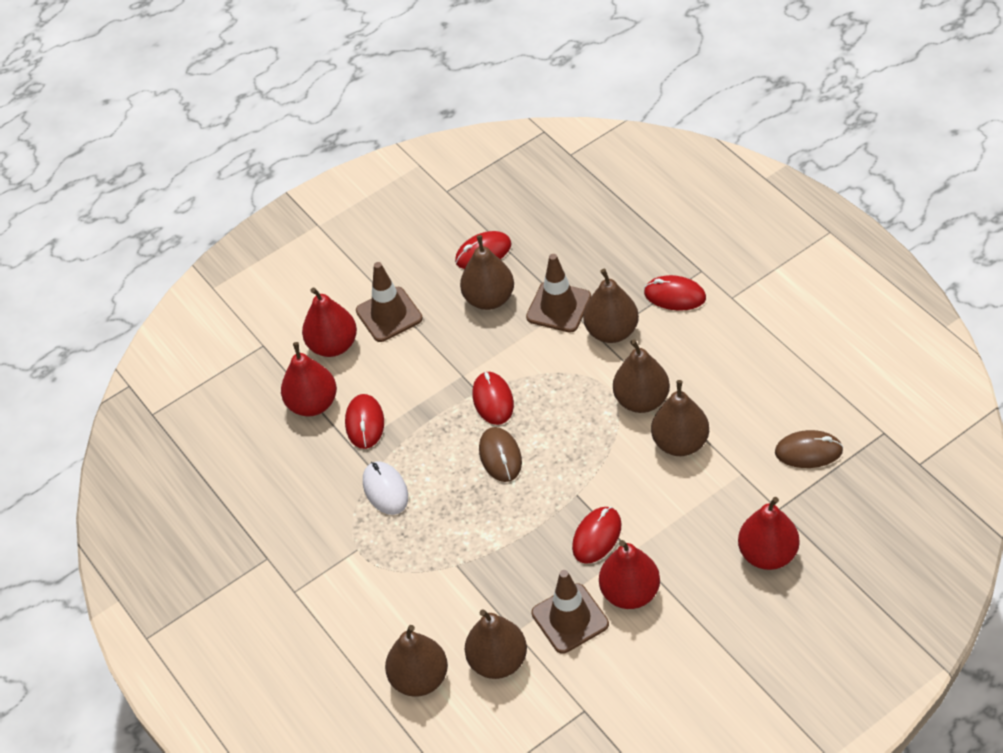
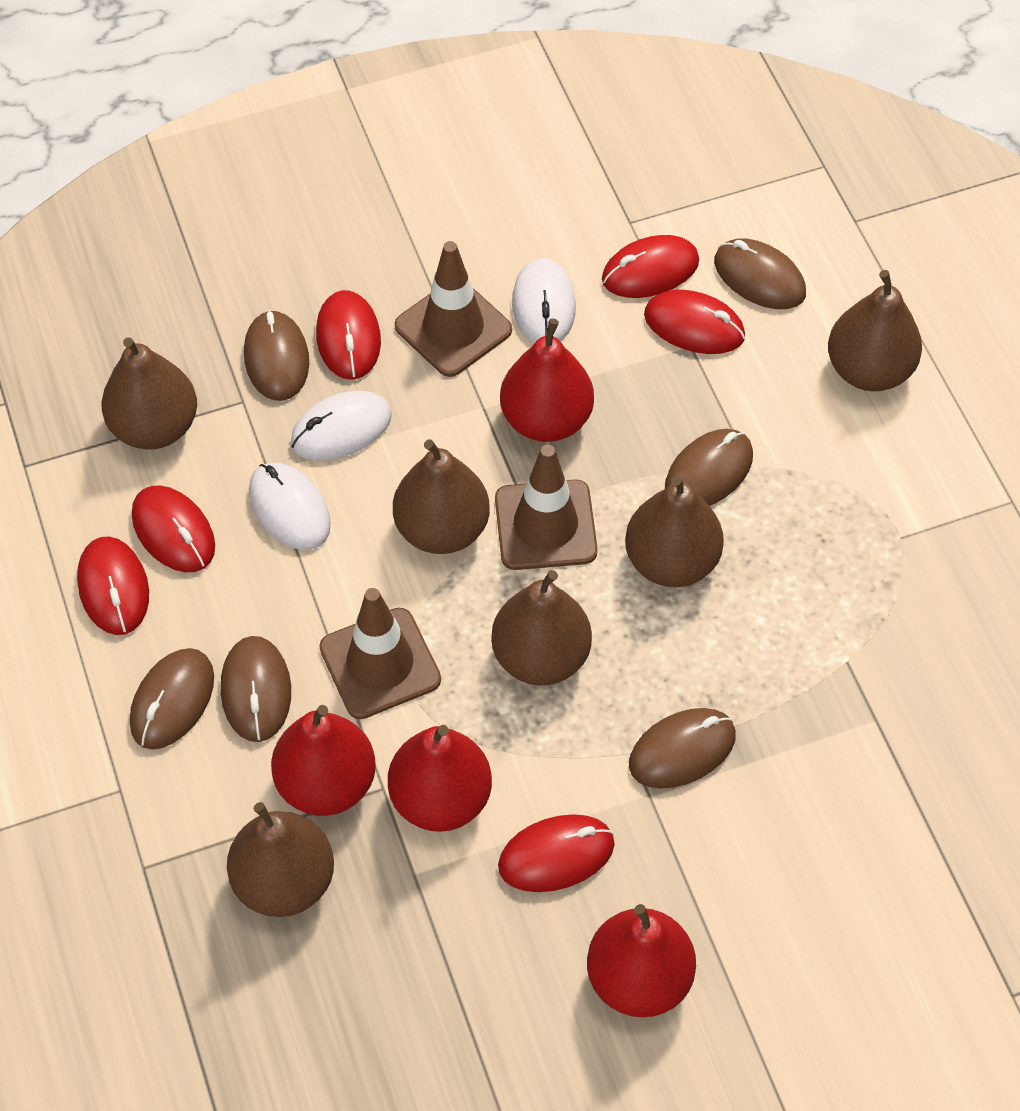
brown mouse: [479,427,522,482] [775,430,843,468] = 2 -> [130,648,214,750] [221,636,291,742] [244,310,309,401] [629,708,736,789] [665,429,753,506] [714,239,806,309] = 6
red mouse: [345,394,384,449] [455,231,511,269] [473,371,514,425] [572,507,622,564] [644,275,706,311] = 5 -> [77,536,149,635] [132,485,215,572] [316,290,381,380] [498,814,615,892] [602,235,699,298] [644,290,745,354] = 6
white mouse: [363,461,408,515] = 1 -> [249,463,331,550] [291,390,392,461] [512,258,576,343] = 3

